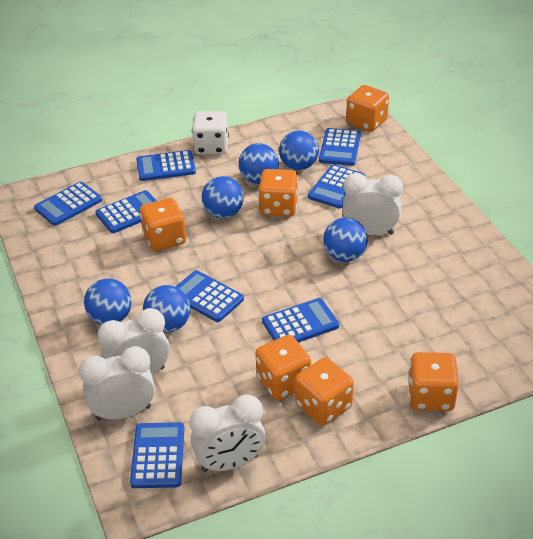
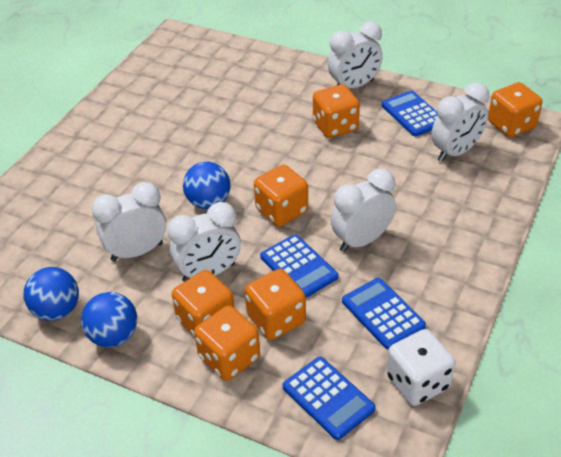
blue ball: [84,278,132,325] [143,285,191,333] [202,176,244,218] [238,143,279,184] [279,130,319,170] [323,218,368,262] = 6 -> [24,267,79,321] [81,292,137,347] [183,162,230,209] = 3
blue calculator: [34,182,102,226] [95,190,157,233] [130,422,184,488] [136,150,196,181] [175,270,244,322] [262,298,339,343] [308,164,365,208] [319,128,361,166] = 8 -> [260,234,338,298] [283,357,376,440] [342,278,426,350] [381,90,438,136] = 4
white clock: [79,346,155,420] [98,308,169,375] [190,394,266,472] [343,173,403,235] = 4 -> [92,182,166,261] [167,202,241,282] [328,22,383,88] [331,168,396,252] [431,83,489,162] = 5

